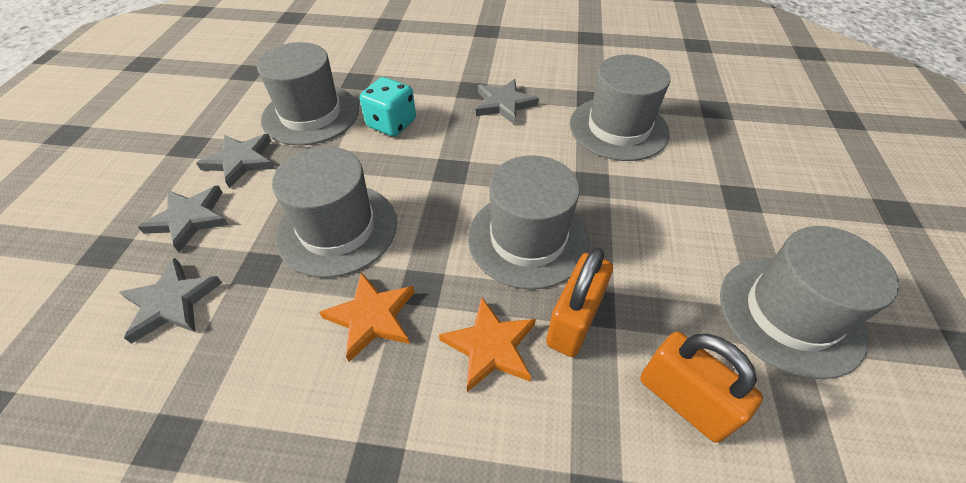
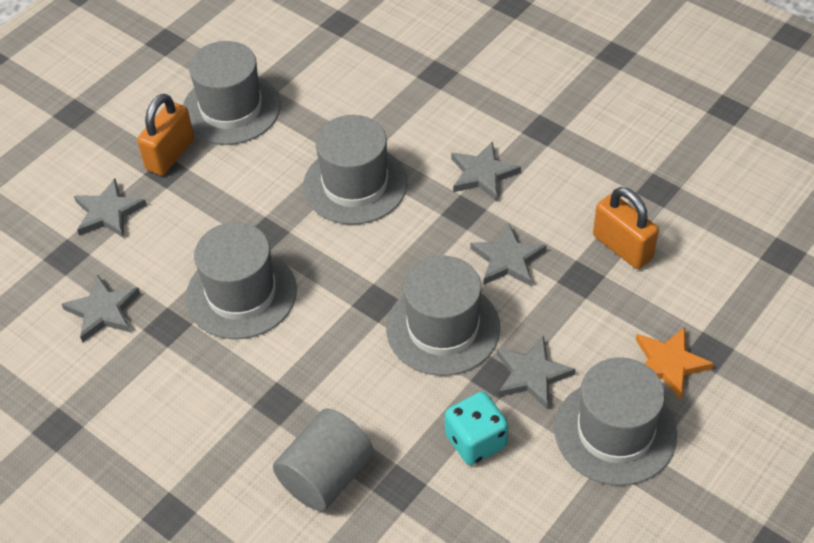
grey cylinder: none = 0 -> [273,408,374,511] = 1
grey star: [119,258,222,344] [138,186,229,252] [196,134,275,189] [476,79,539,125] = 4 -> [62,274,140,343] [74,179,147,238] [451,141,521,201] [470,224,547,286] [497,336,576,410] = 5
orange star: [319,272,415,362] [439,297,536,392] = 2 -> [636,327,714,399] = 1

